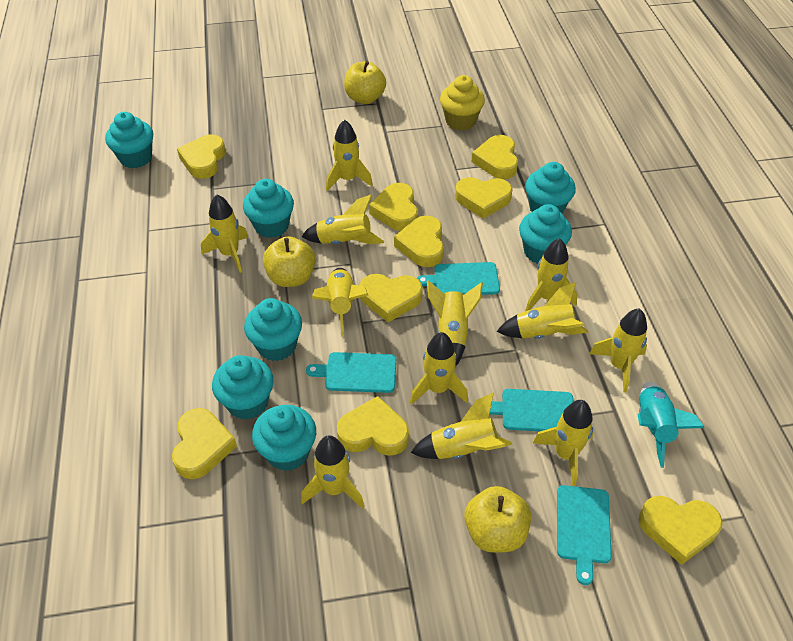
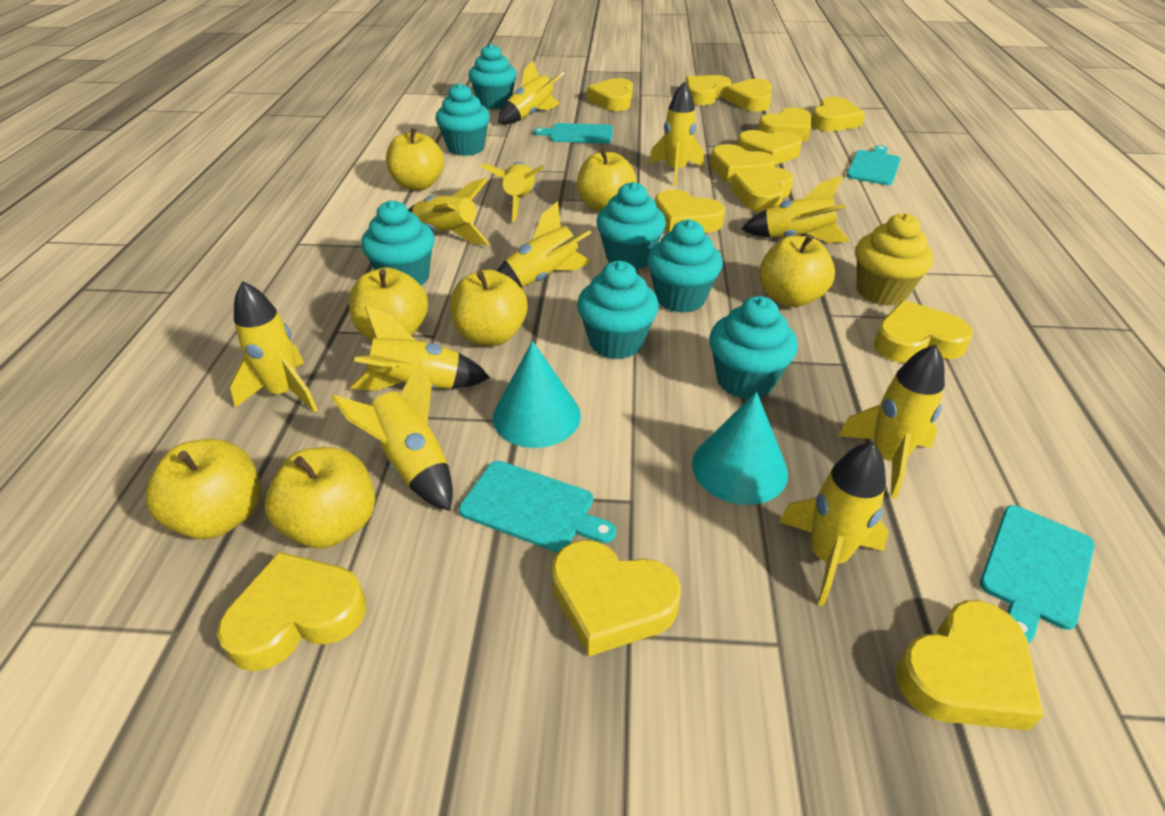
turquoise cone: none = 0 -> [493,341,581,448] [692,392,788,505] = 2
turquoise rocket: [638,382,705,468] = 1 -> none = 0
yellow apple: [263,236,316,287] [344,61,386,104] [464,486,531,553] = 3 -> [145,439,261,539] [265,447,375,548] [349,267,428,341] [386,128,444,190] [450,270,528,346] [577,149,637,212] [759,234,835,307] = 7
yellow heart: [172,408,237,479] [177,134,226,179] [337,396,409,456] [360,274,423,322] [369,183,418,231] [394,216,444,267] [455,177,512,219] [471,135,518,179] [639,496,723,565] = 9 -> [217,552,366,671] [552,540,681,657] [587,78,633,111] [655,189,725,233] [685,75,732,105] [710,144,776,183] [725,79,772,112] [731,167,793,212] [737,130,802,165] [758,107,811,141] [811,97,865,131] [874,300,973,363] [896,600,1044,731] = 13
yellow rocket: [201,195,248,273] [301,435,364,509] [302,194,384,244] [311,268,368,337] [326,119,373,191] [410,332,468,404] [411,392,512,459] [427,280,483,367] [497,282,588,339] [525,238,577,311] [533,400,594,486] [589,308,647,392] = 12 -> [230,281,318,413] [331,360,453,511] [350,306,490,391] [408,178,490,245] [481,162,544,221] [497,201,592,288] [498,61,565,124] [649,82,704,185] [741,176,850,243] [779,442,889,607] [838,344,945,499] = 11

